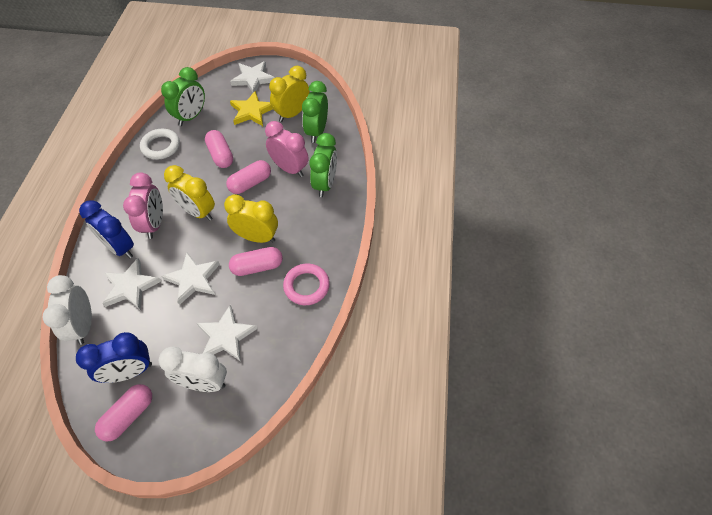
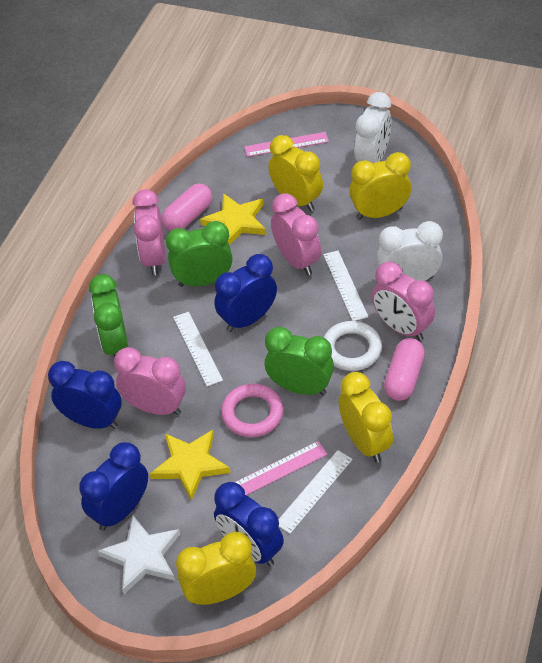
blue clock: [76,332,152,383] [79,200,134,258] = 2 -> [48,361,122,429] [79,442,148,531] [214,482,284,566] [215,254,277,332] = 4
pink capsule: [95,384,152,442] [205,130,233,168] [226,160,271,194] [229,247,283,276] = 4 -> [161,184,212,231] [384,338,425,401] = 2
pink clock: [123,173,163,239] [265,121,308,177] = 2 -> [114,347,186,415] [133,189,165,275] [271,193,321,276] [372,262,435,341] = 4
pink ruler: none = 0 -> [235,441,328,495] [244,132,329,157] = 2
white ruler: none = 0 -> [173,312,223,386] [279,450,353,534] [323,251,368,321] = 3
white star: [102,258,161,310] [162,253,220,305] [197,305,258,362] [230,61,275,93] = 4 -> [98,514,180,594] = 1
yellow clock: [164,165,215,221] [224,194,278,243] [269,66,310,122] = 3 -> [176,532,256,605] [268,135,323,211] [339,372,393,463] [350,152,411,220] = 4
yellow star: [230,91,272,126] = 1 -> [150,430,231,501] [200,193,266,245] = 2

